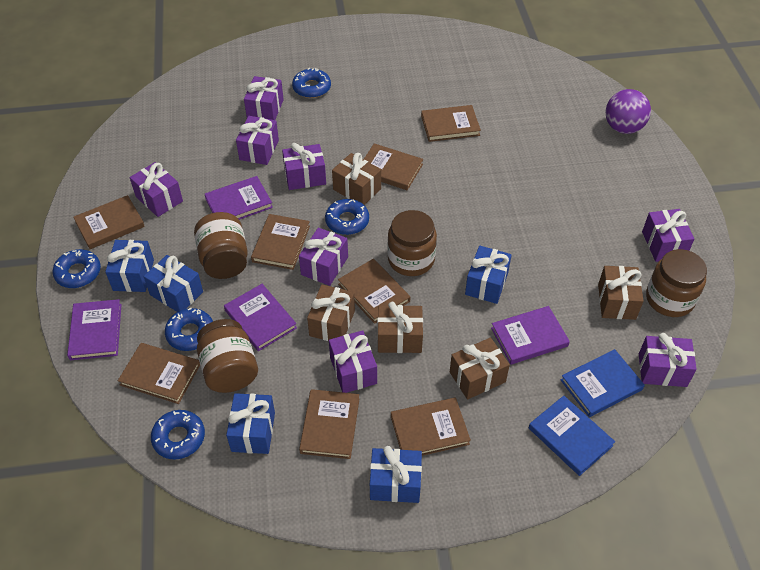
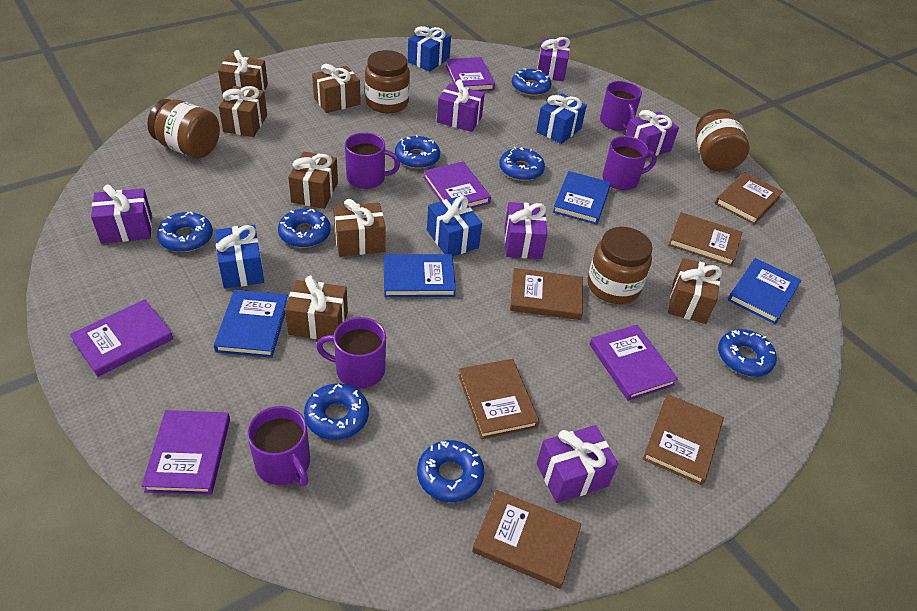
blue book: [529,396,615,476] [561,349,645,417] = 2 -> [214,290,288,358] [384,254,456,297] [553,171,611,225] [728,258,801,324] = 4
blue donut: [53,249,101,288] [151,410,205,459] [165,308,213,351] [292,68,331,98] [325,199,369,235] = 5 -> [157,212,213,252] [278,209,331,248] [304,384,369,440] [395,135,440,169] [417,440,484,502] [499,147,545,181] [512,68,551,96] [718,329,777,377] = 8
blue gift: [105,240,154,292] [144,255,203,312] [226,393,275,454] [370,446,422,503] [465,246,512,304] = 5 -> [215,225,264,289] [408,26,451,72] [427,196,482,256] [536,93,587,144] = 4
brown book: [73,195,145,249] [118,343,200,404] [251,214,310,270] [299,389,359,459] [338,259,410,324] [364,143,423,190] [391,397,471,456] [421,105,481,142] = 8 -> [458,359,539,439] [472,490,582,589] [510,268,583,320] [643,394,724,485] [668,212,742,266] [715,172,783,225] = 6
brown gift: [307,285,355,341] [332,153,381,205] [377,302,423,353] [450,338,510,399] [598,266,643,320] = 5 -> [218,50,268,95] [219,86,267,137] [285,276,348,339] [288,152,338,209] [312,64,361,113] [333,199,386,257] [668,258,722,324] = 7
purple ball: [605,89,651,134] = 1 -> none = 0
purple book: [67,299,122,360] [205,176,273,220] [224,284,297,351] [491,306,570,365] = 4 -> [70,299,173,377] [141,410,230,495] [423,162,491,208] [446,57,495,91] [590,325,678,401] = 5
purple gift: [130,162,183,217] [236,116,279,165] [244,76,284,120] [282,143,326,190] [299,228,348,286] [329,330,377,393] [639,333,697,387] [642,209,694,262] = 8 -> [91,184,152,243] [437,80,485,132] [505,202,548,259] [537,37,570,81] [537,425,618,503] [625,110,679,158] = 6
purple mug: none = 0 -> [247,406,310,486] [316,317,386,388] [345,132,400,189] [600,81,642,131] [603,136,657,190] = 5

